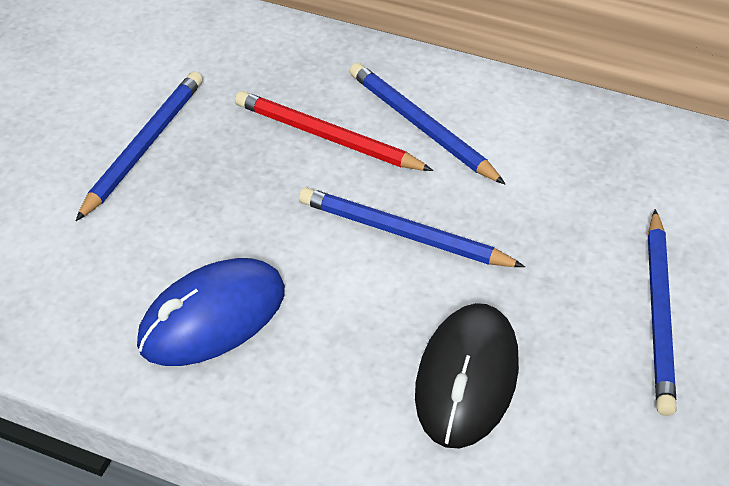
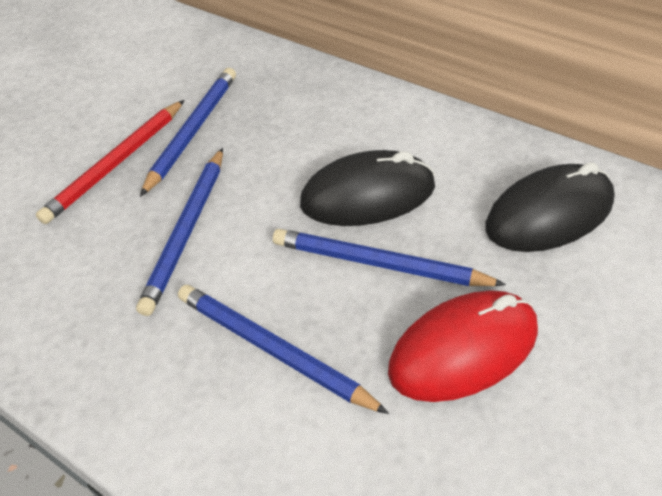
black mouse: [415,303,519,449] = 1 -> [300,150,435,226] [485,162,615,252] = 2
blue mouse: [137,258,285,366] = 1 -> none = 0
red mouse: none = 0 -> [388,290,538,402] = 1

